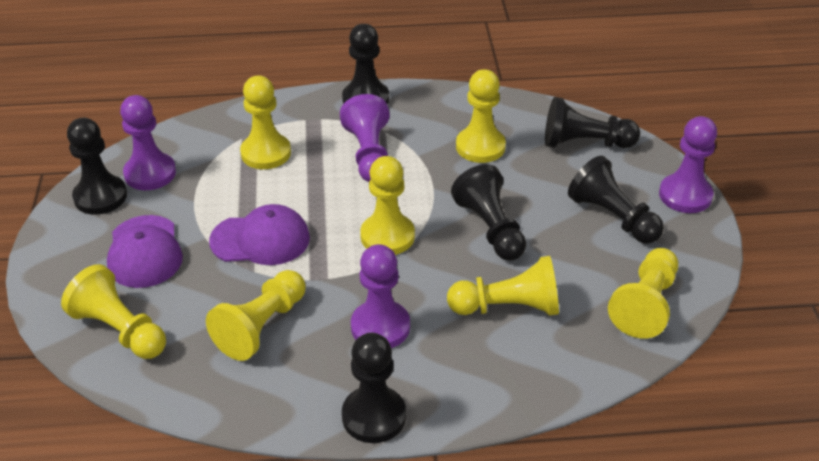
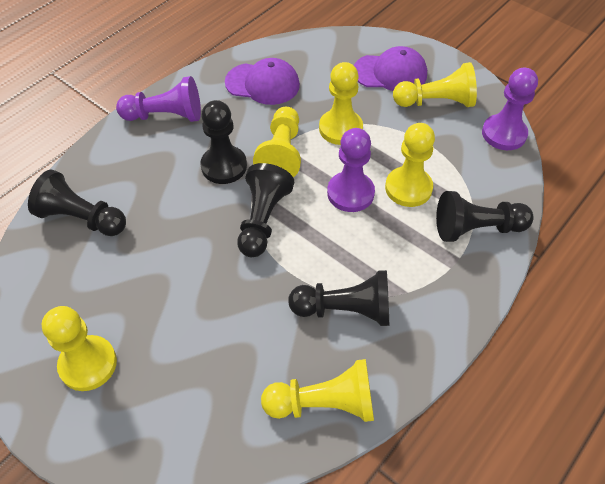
black pawn: [67,118,127,215] [342,24,389,104] [342,333,406,443] [451,164,526,261] [545,97,640,148] [568,156,664,244] = 6 -> [28,170,126,236] [200,100,247,184] [237,163,294,257] [288,270,389,326] [436,191,534,242] = 5
purple pawn: [120,95,176,190] [340,94,390,182] [351,244,410,348] [659,116,717,213] = 4 -> [116,76,201,122] [327,128,375,212] [482,68,538,150] = 3
yellow pawn: [61,264,166,359] [206,270,305,361] [240,76,291,169] [360,156,415,255] [447,256,559,316] [456,69,506,163] [608,248,678,339] = 7 -> [42,306,117,391] [253,107,301,177] [261,359,374,422] [319,62,363,145] [385,123,435,207] [393,62,477,107] = 6

